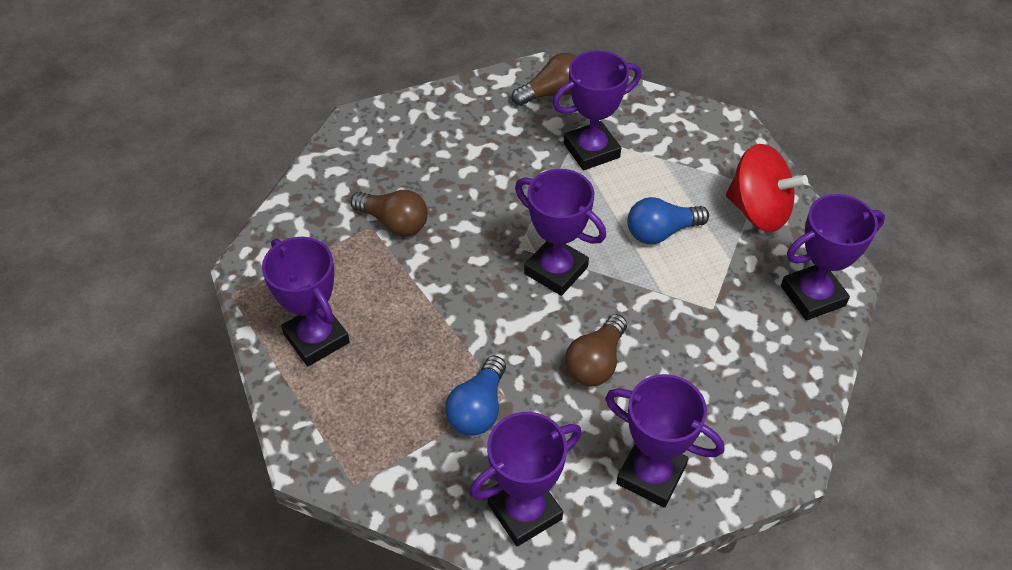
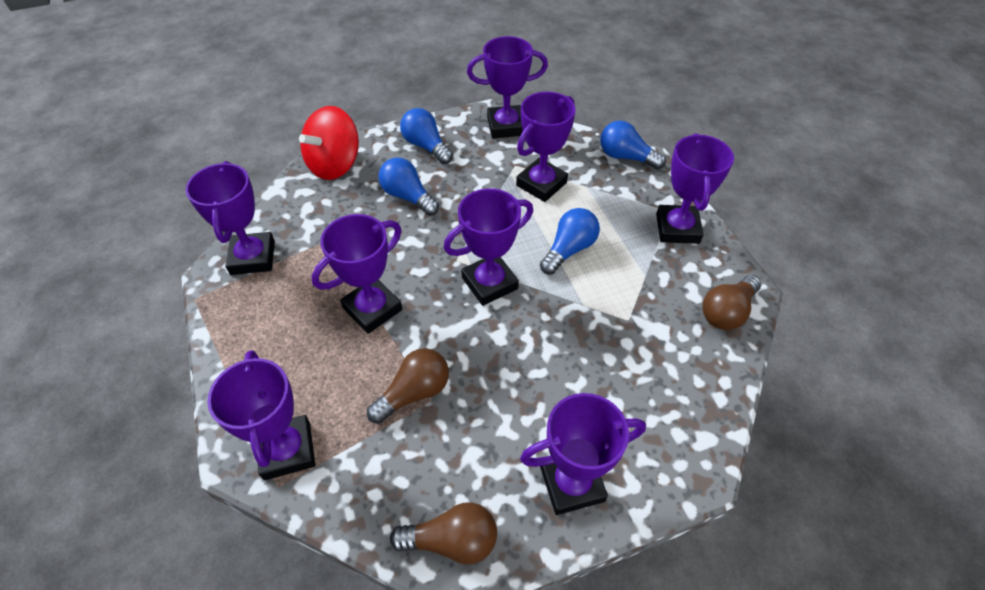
blue light bulb: [445,356,506,436] [627,197,709,244] = 2 -> [378,158,439,216] [400,108,453,164] [540,208,600,275] [600,120,666,170] = 4
purple trophy: [262,237,350,366] [470,412,582,546] [515,169,606,296] [552,50,641,171] [605,374,724,508] [781,194,885,320] = 6 -> [186,161,275,275] [207,350,315,480] [312,214,402,334] [444,188,533,306] [467,36,548,138] [516,92,576,202] [520,393,646,515] [656,133,734,244] = 8

